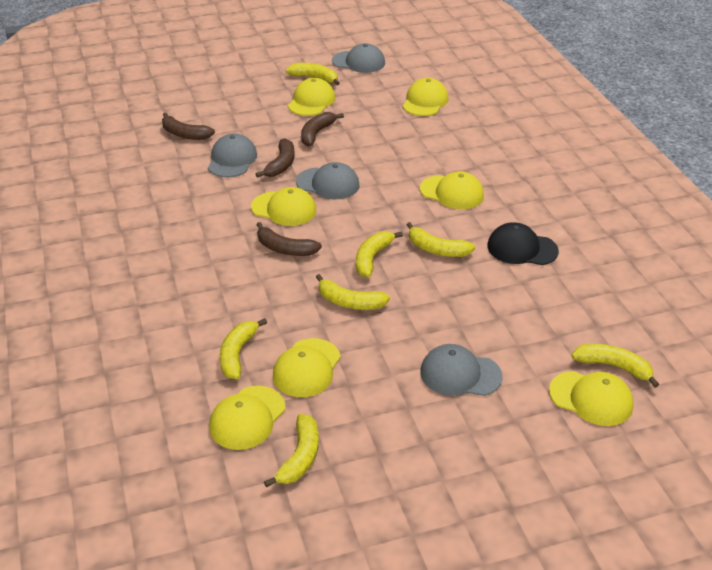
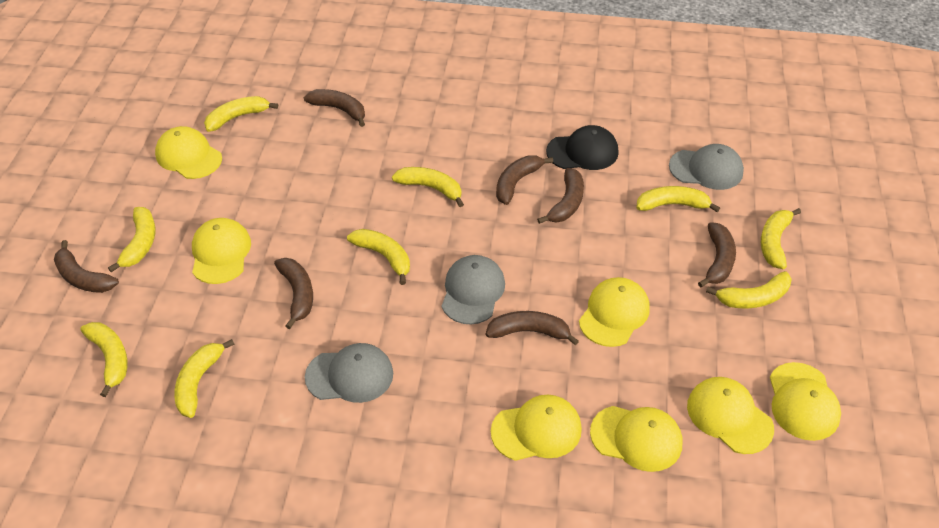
brown banana: [162,113,215,140] [256,138,295,178] [257,222,322,256] [301,112,344,147] = 4 -> [54,240,119,293] [274,258,313,329] [304,89,365,127] [486,311,579,345] [496,155,553,205] [537,168,584,224] [698,222,736,288] = 7
grey cap: [208,134,257,177] [296,162,360,199] [332,43,385,73] [420,344,503,396] = 4 -> [305,343,393,403] [442,255,505,324] [669,144,744,190] = 3
yellow banana: [220,318,267,379] [264,414,319,488] [285,63,340,85] [316,274,390,310] [356,231,403,277] [407,222,475,257] [572,344,659,388] = 7 -> [80,322,128,397] [108,207,155,272] [174,339,234,418] [204,96,278,132] [347,229,410,285] [392,167,464,207] [636,186,720,212] [706,271,792,309] [761,208,801,269] = 9

